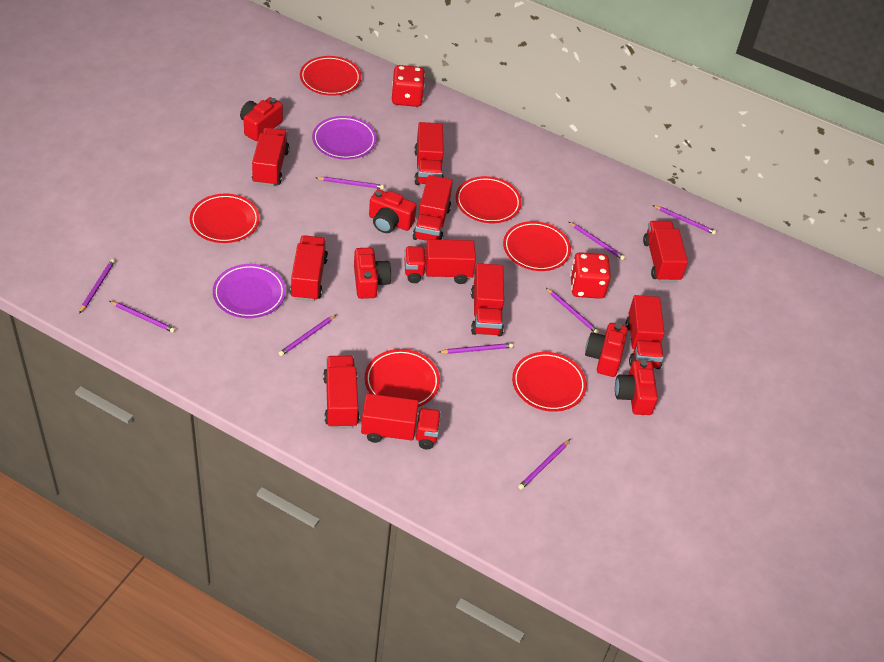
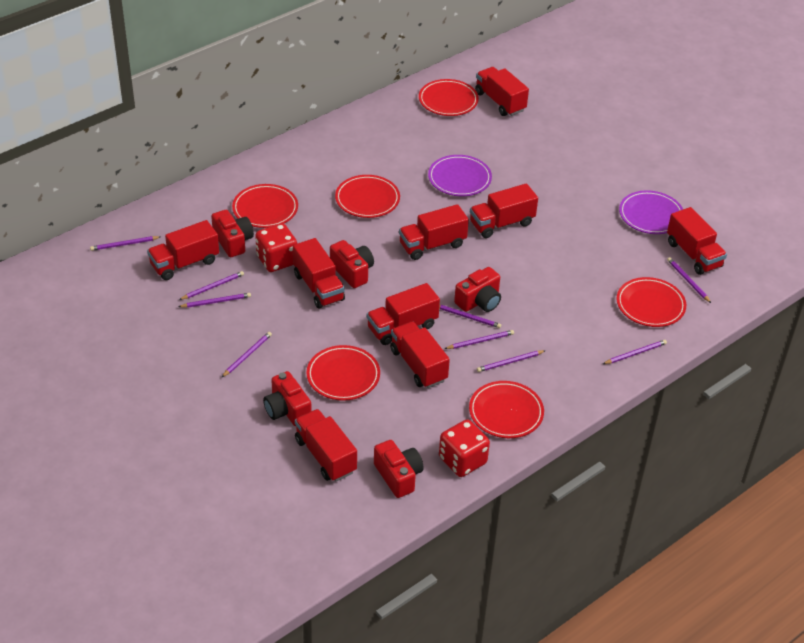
red truck: [252,127,289,187] [290,235,328,301] [323,356,360,429] [361,393,441,450] [405,239,476,284] [412,175,453,241] [414,122,444,185] [471,263,504,336] [626,295,664,369] [643,221,688,282] = 10 -> [147,220,219,280] [293,238,345,309] [295,409,357,481] [367,283,440,345] [390,322,450,388] [399,204,469,260] [470,183,538,238] [475,67,529,116] [667,207,727,275] = 9

